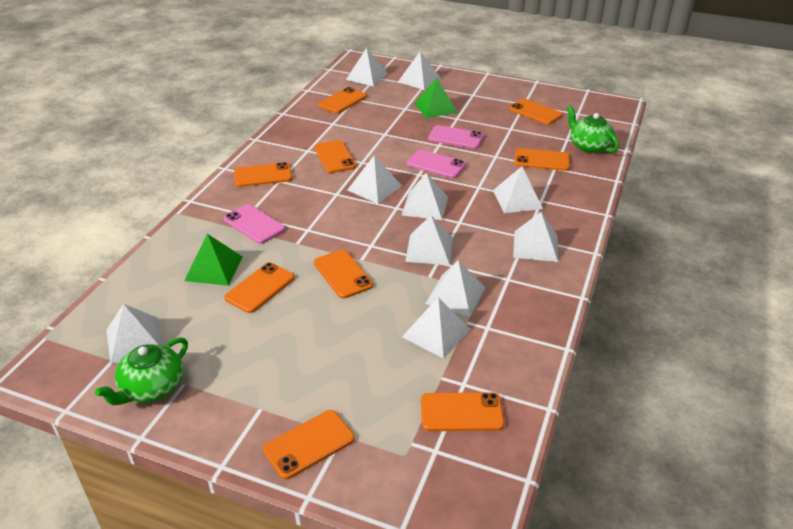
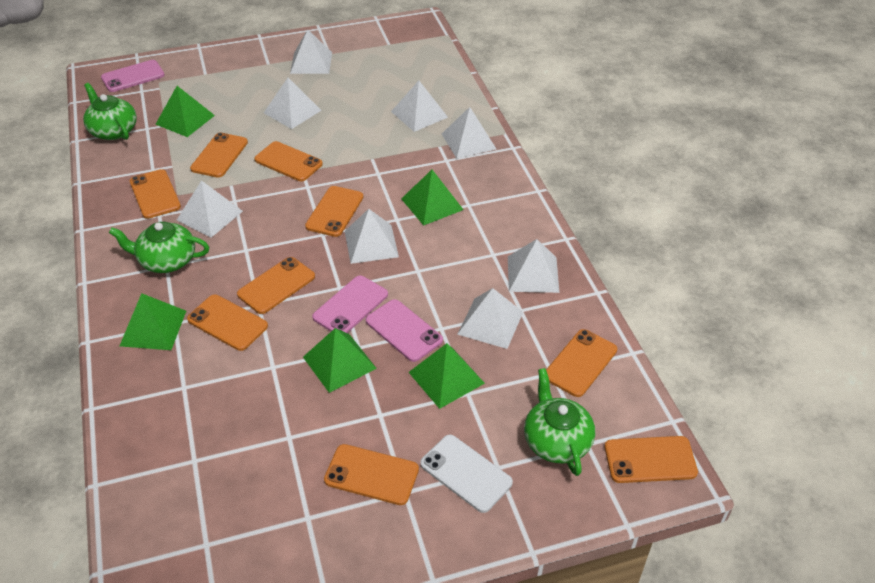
green pyramid: [184,234,243,286] [414,78,457,118] = 2 -> [120,293,186,350] [156,86,215,137] [303,328,377,393] [401,170,464,225] [409,343,485,409] = 5
green teapot: [95,337,188,405] [567,105,619,153] = 2 -> [83,83,137,140] [109,222,209,273] [524,368,595,476] = 3
white phone: none = 0 -> [420,435,513,513] = 1
white pyramid: [106,304,163,364] [346,48,388,86] [348,155,402,204] [398,51,441,90] [402,173,448,220] [402,297,471,359] [405,215,453,265] [425,260,485,317] [493,166,543,213] [513,212,558,262] = 10 -> [177,180,243,238] [264,78,322,129] [290,29,332,74] [345,209,399,264] [391,81,448,132] [442,107,496,159] [457,288,523,349] [508,239,560,293] = 8

